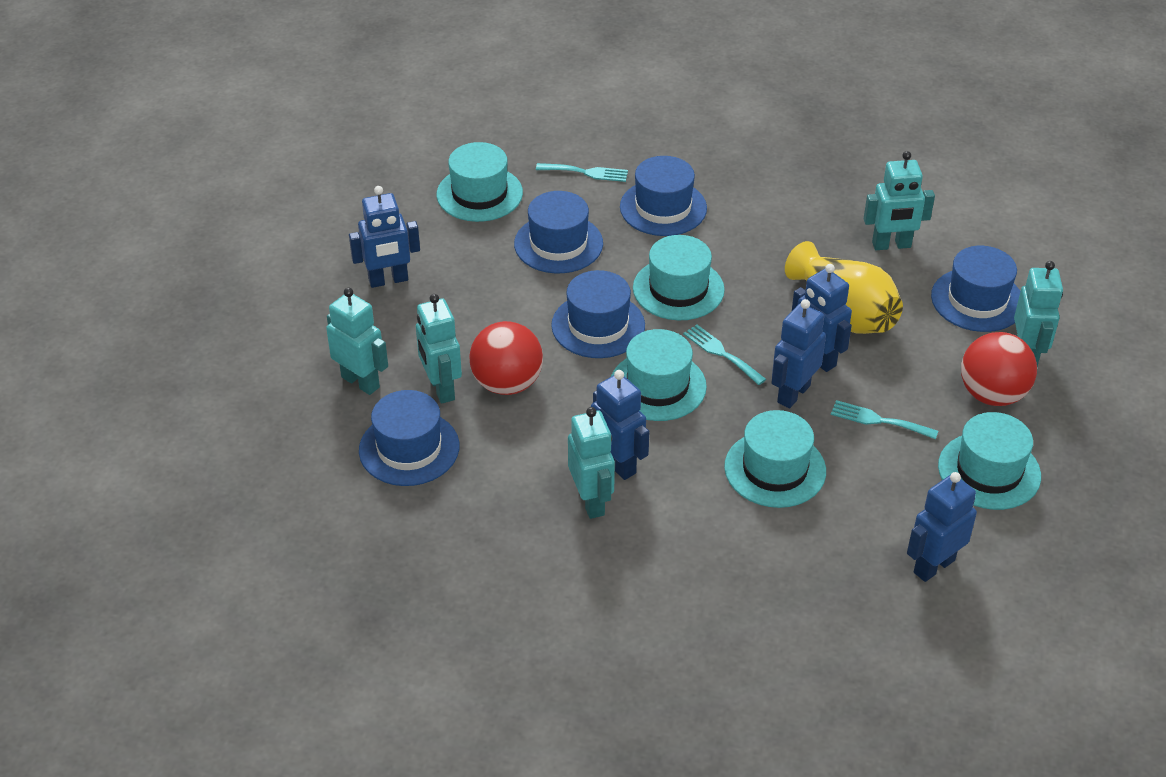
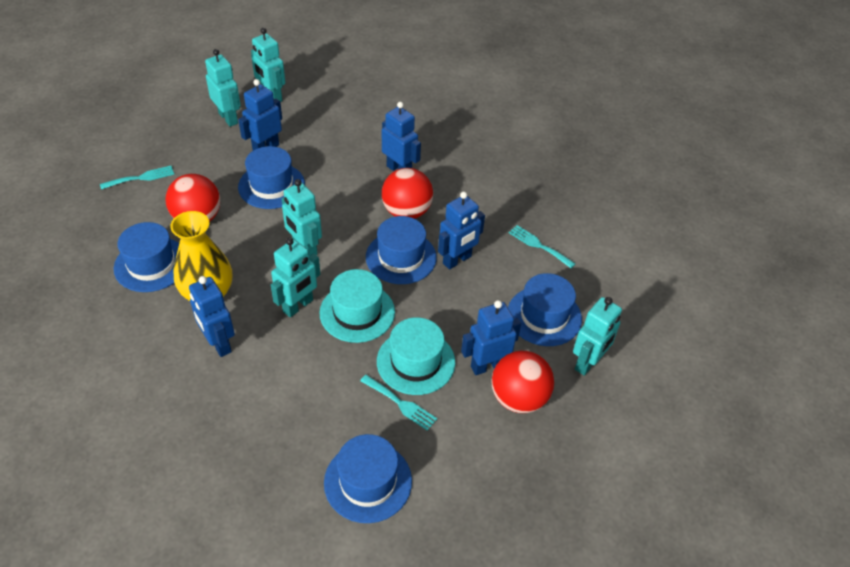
red ball: [469,321,543,395] [961,332,1037,406] = 2 -> [166,174,220,222] [382,168,433,219] [491,351,554,413] = 3
turquoise hat: [437,142,523,222] [611,329,707,421] [633,235,725,320] [724,410,826,508] [938,412,1041,510] = 5 -> [319,269,395,343] [377,317,455,395] = 2

